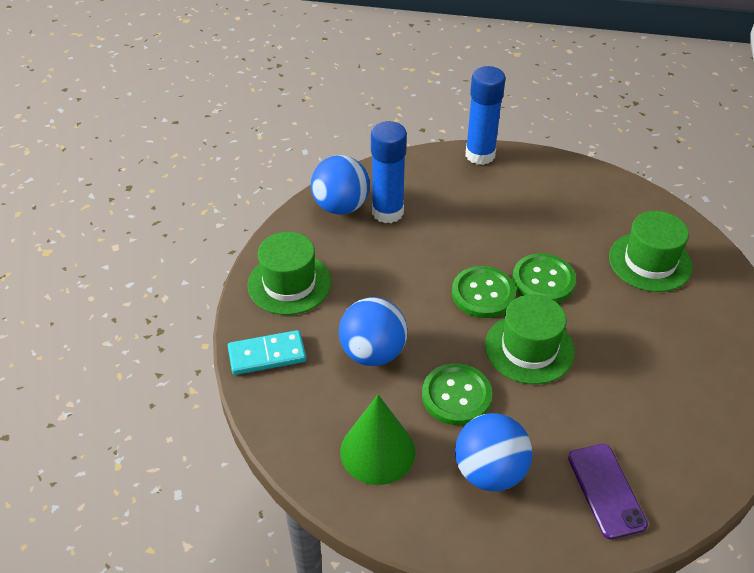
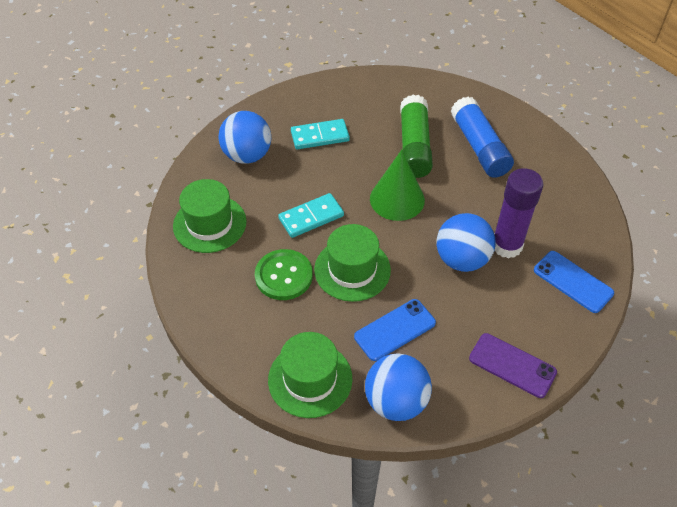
blue glue stick: [371,121,407,223] [465,66,506,165] = 2 -> [450,96,514,178] = 1
blue phone: none = 0 -> [354,299,436,361] [534,251,614,313] = 2
green button: [422,363,492,425] [452,266,516,318] [512,253,576,303] = 3 -> [255,249,313,300] = 1
green glue stick: none = 0 -> [400,95,433,178] = 1
purple glue stick: none = 0 -> [494,168,544,258] = 1
turquoise domino: [228,330,306,375] = 1 -> [278,193,344,238] [291,119,350,149] = 2

